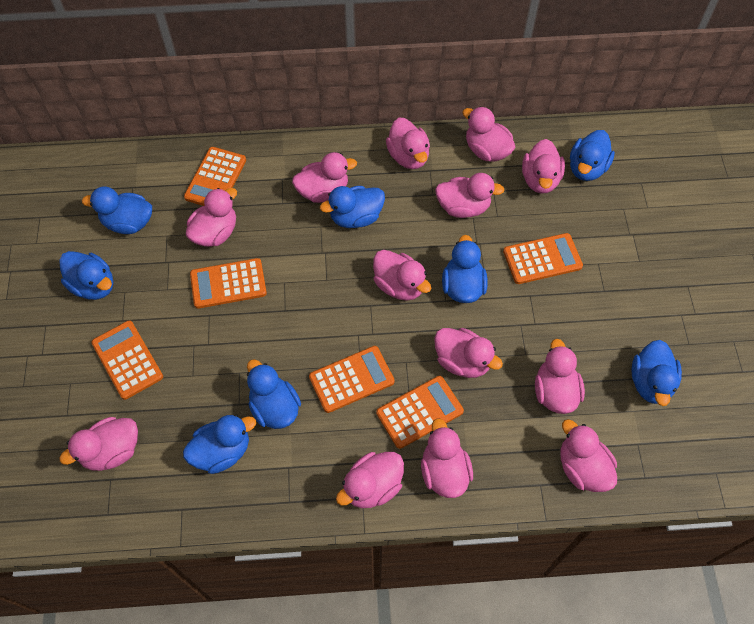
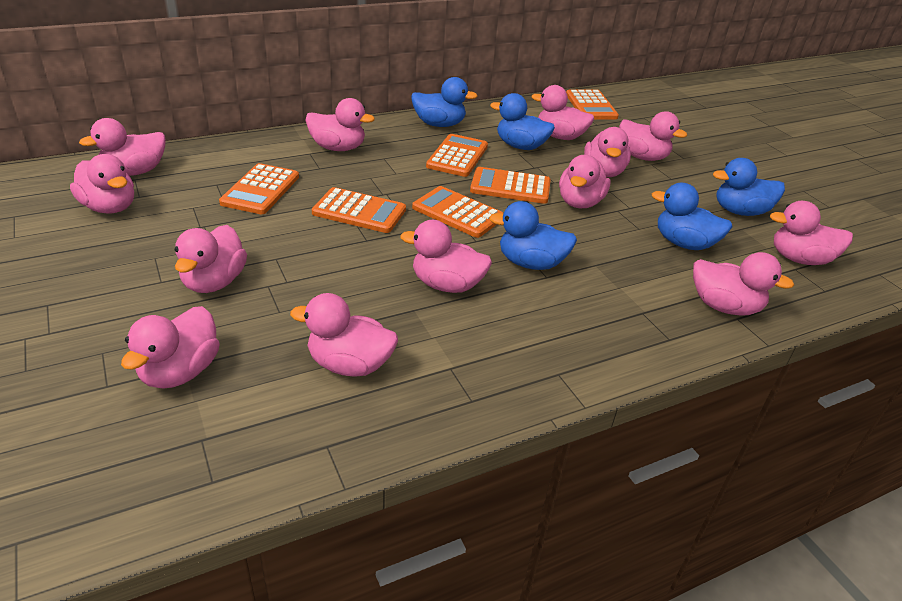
blue duck: [59,251,113,300] [82,186,152,234] [183,414,256,474] [247,359,301,429] [320,186,385,228] [442,235,488,303] [570,130,615,181] [632,340,682,406] = 8 -> [411,77,478,127] [489,201,577,270] [490,93,555,150] [652,183,733,250] [713,158,785,216] = 5

